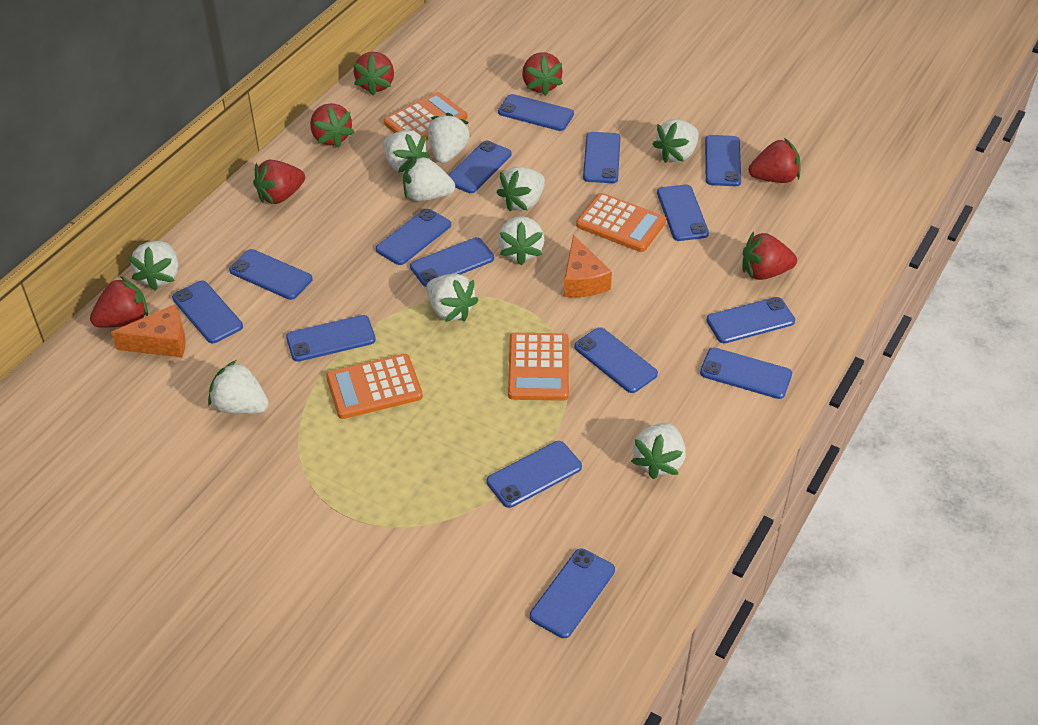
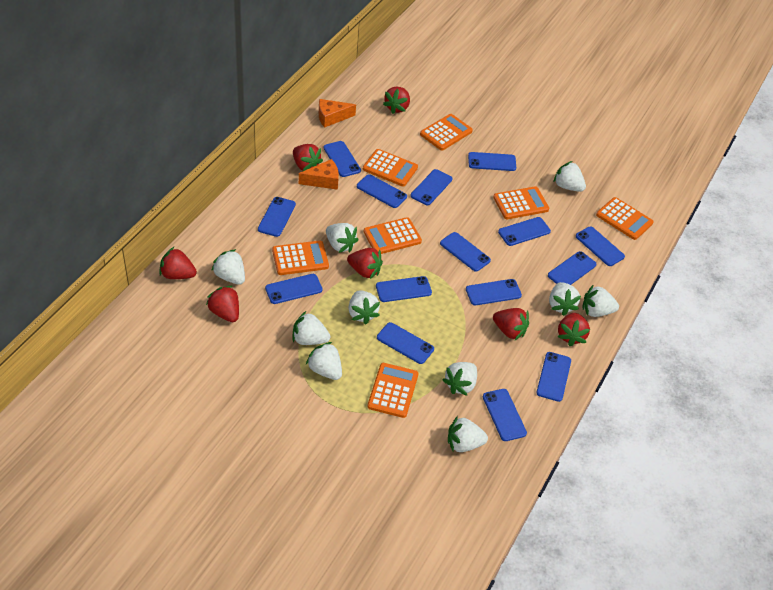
orange calculator: [326,354,423,419] [384,92,467,141] [508,333,569,401] [576,193,666,252] = 4 -> [272,241,329,275] [363,149,418,186] [364,217,422,254] [367,363,418,418] [420,114,473,150] [493,186,549,219] [596,197,654,240] = 7

